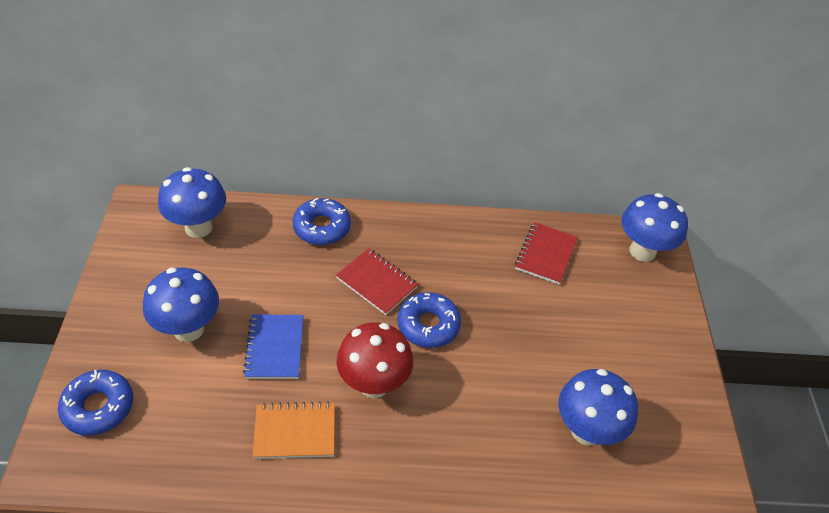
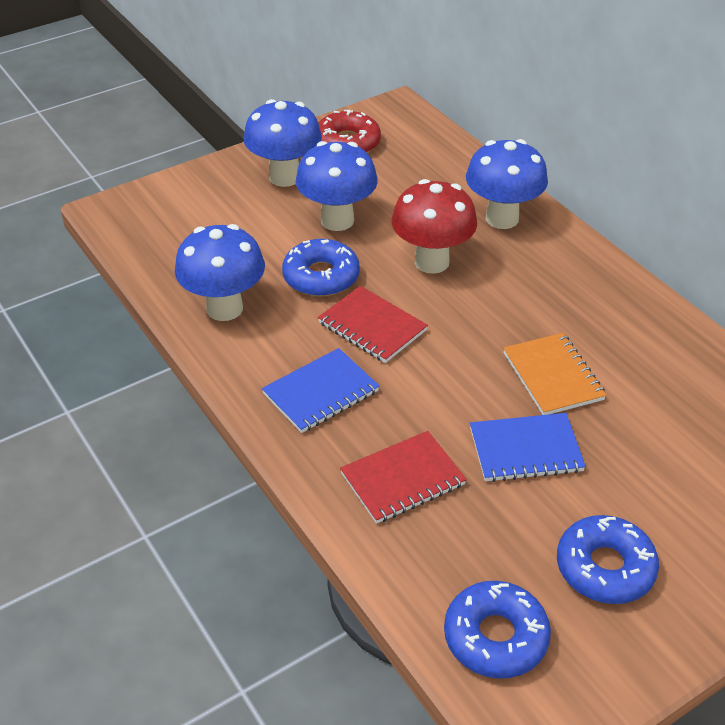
blue notebook: [243,314,303,379] = 1 -> [262,348,379,433] [470,413,586,482] = 2
red donut: none = 0 -> [318,110,381,153] = 1

